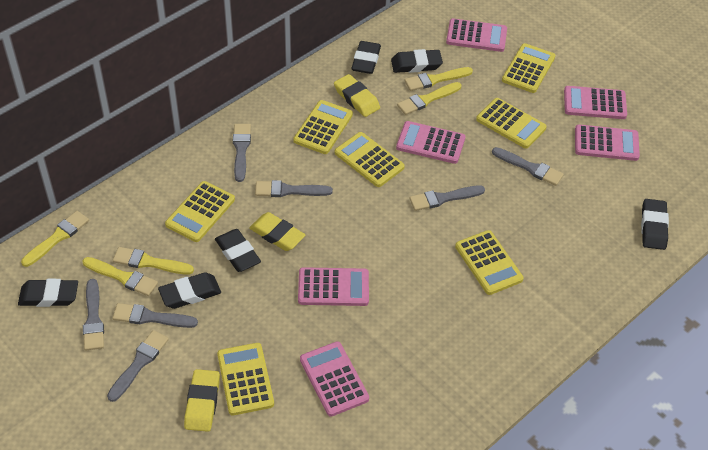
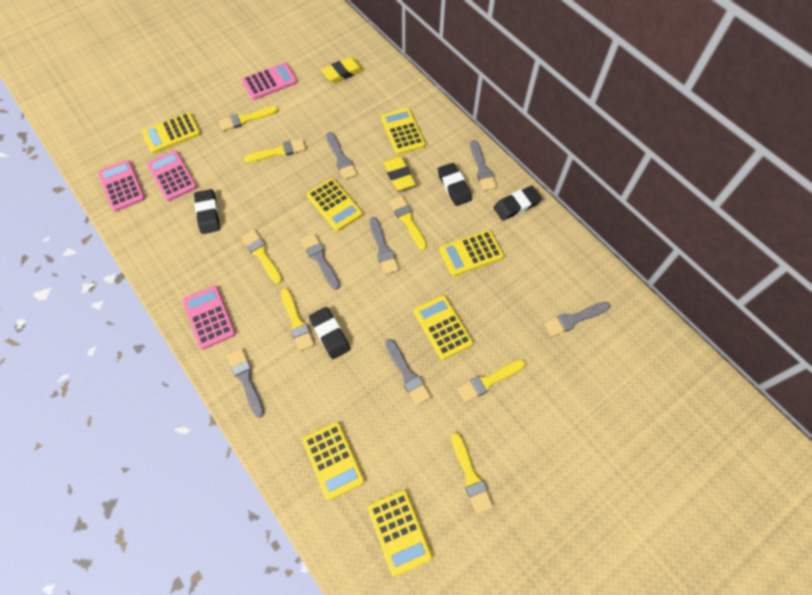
black eraser: [18,279,78,307] [158,272,221,309] [215,229,261,272] [351,41,381,74] [391,49,443,73] [641,199,669,250] = 6 -> [194,189,220,234] [309,307,350,359] [438,163,472,206] [493,186,542,221] = 4
pink calculator: [298,267,369,306] [300,342,369,417] [396,121,466,164] [446,18,507,52] [564,86,627,119] [575,125,640,161] = 6 -> [98,160,145,212] [147,150,197,201] [183,286,236,349] [242,62,297,100] = 4
yellow brush: [21,211,89,267] [82,257,158,296] [113,247,194,275] [397,82,461,115] [404,67,473,91] = 5 -> [219,106,278,131] [242,230,282,284] [244,139,306,163] [281,288,314,351] [390,196,427,250] [451,432,493,514] [457,359,526,403] = 7
yellow eraser: [184,369,220,432] [249,212,306,251] [334,74,380,117] = 3 -> [321,57,364,83] [383,156,416,190] = 2

